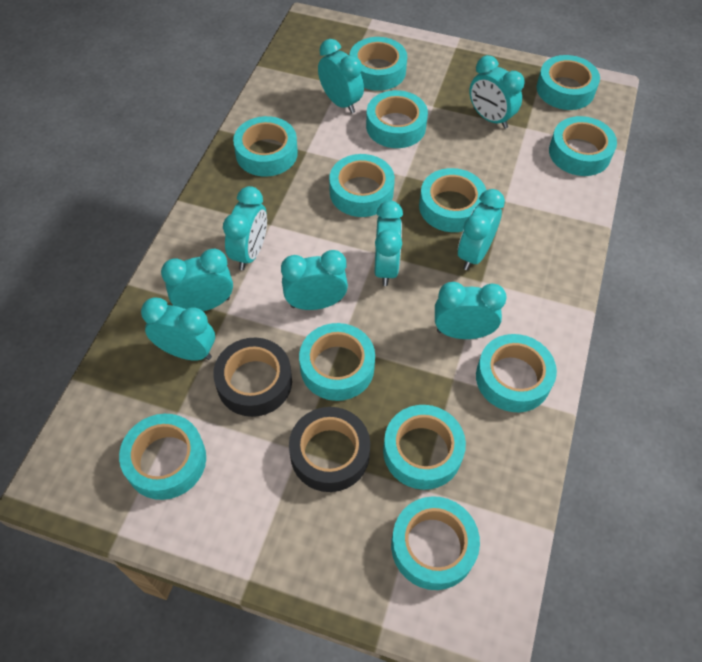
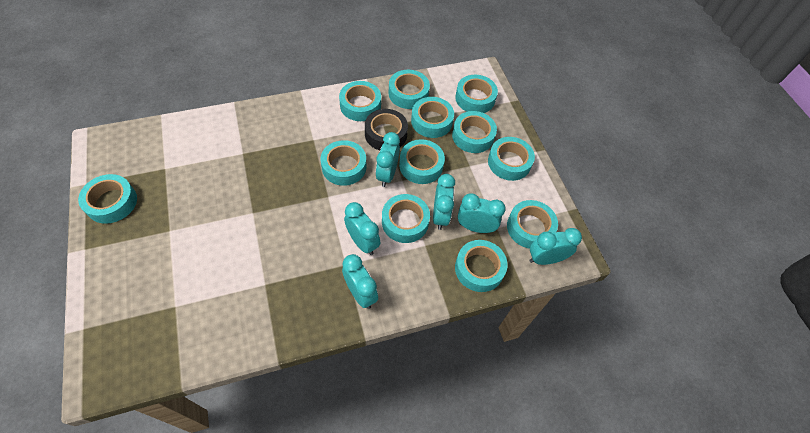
black tape: [213,338,292,417] [289,407,370,492] = 2 -> [365,109,408,150] = 1
turquoise clock: [141,297,215,361] [161,249,233,311] [223,186,267,270] [281,250,348,310] [318,39,364,114] [374,201,403,286] [435,282,507,339] [458,189,505,270] [469,55,525,129] = 9 -> [342,254,378,309] [344,202,380,255] [376,132,400,187] [433,174,455,230] [458,193,506,233] [529,228,582,265] = 6

